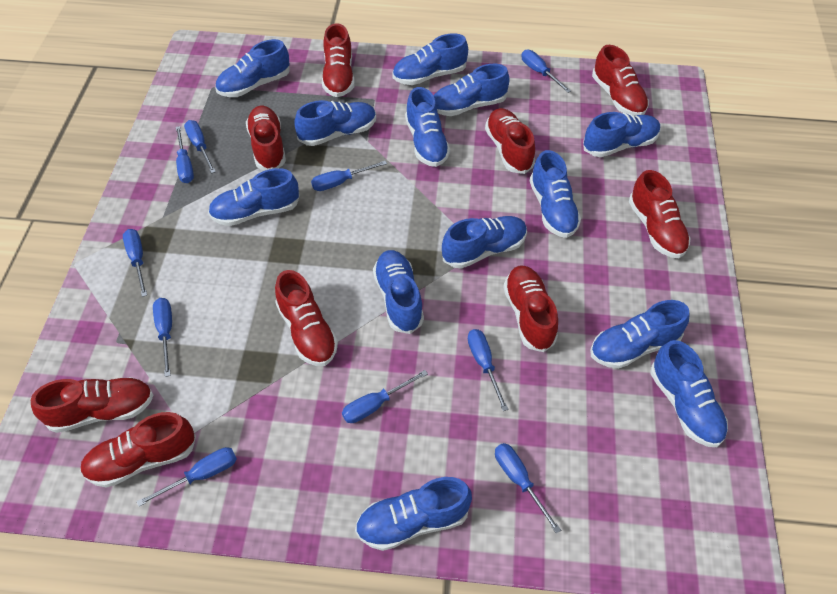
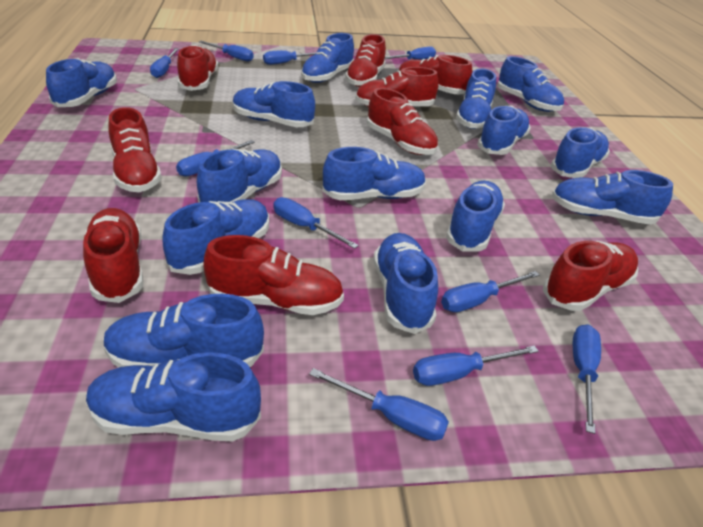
blue shoe: [208,168,300,226] [215,39,290,97] [294,100,376,146] [355,477,472,551] [373,250,424,334] [392,33,468,85] [405,87,450,167] [434,64,510,116] [442,216,527,269] [530,150,581,238] [583,112,661,157] [590,300,689,369] [650,340,728,447] = 13 -> [46,58,117,107] [86,353,261,441] [104,294,264,367] [162,199,269,275] [197,149,282,203] [233,81,315,127] [301,33,354,83] [322,147,426,200] [374,233,438,334] [446,181,505,252] [456,69,496,129] [477,106,531,155] [497,56,564,112] [551,127,610,178] [552,170,673,225] = 15

